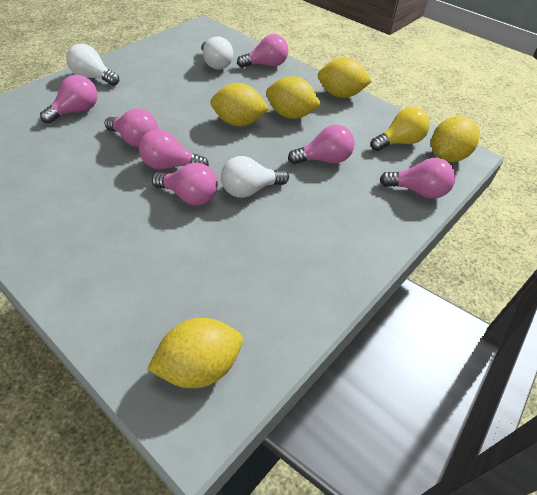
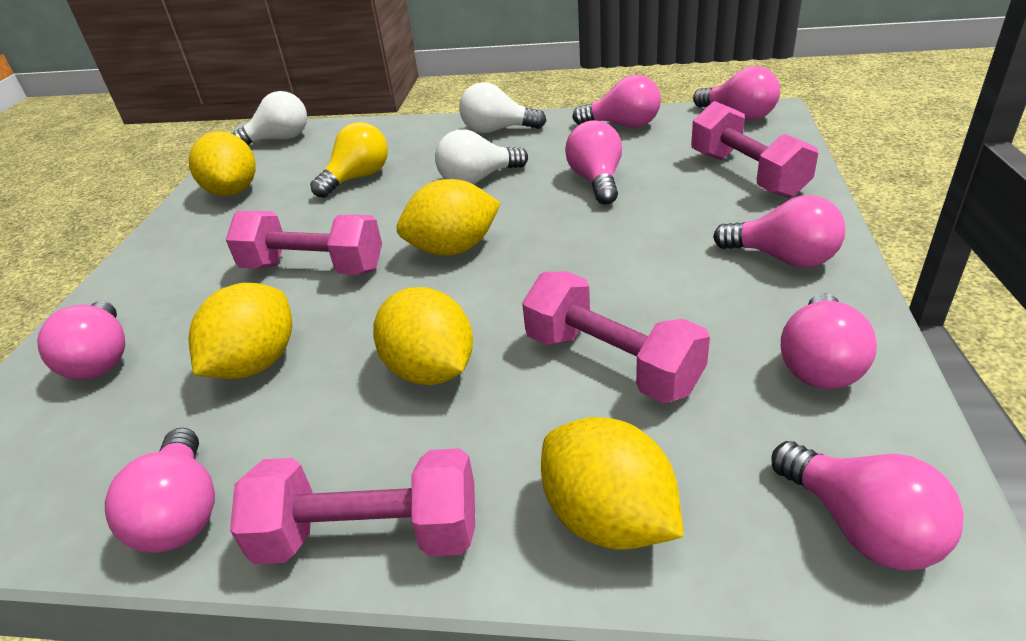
pink dumbbell: none = 0 -> [226,211,382,275] [230,448,475,564] [522,271,710,403] [691,101,818,198] = 4
pink light bulb: [40,75,98,124] [105,108,158,147] [139,129,209,170] [152,163,218,205] [237,34,288,68] [288,125,355,164] [380,158,456,199] = 7 -> [37,301,125,380] [105,428,215,553] [565,120,622,205] [572,75,661,128] [693,66,780,120] [713,195,845,267] [772,441,964,570] [781,293,877,389] = 8

